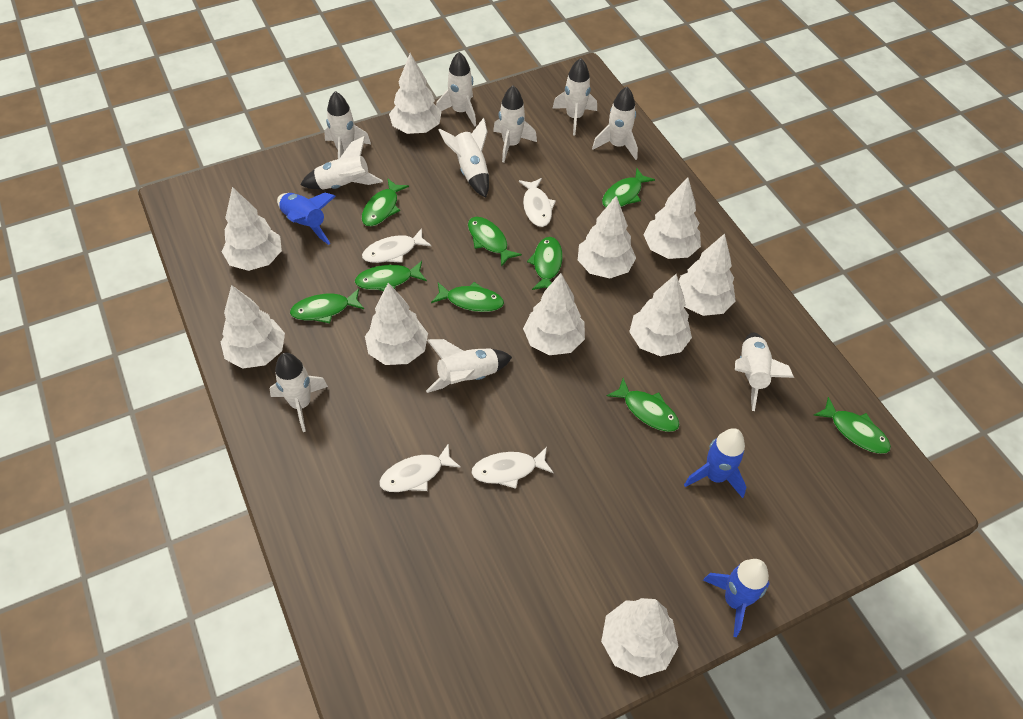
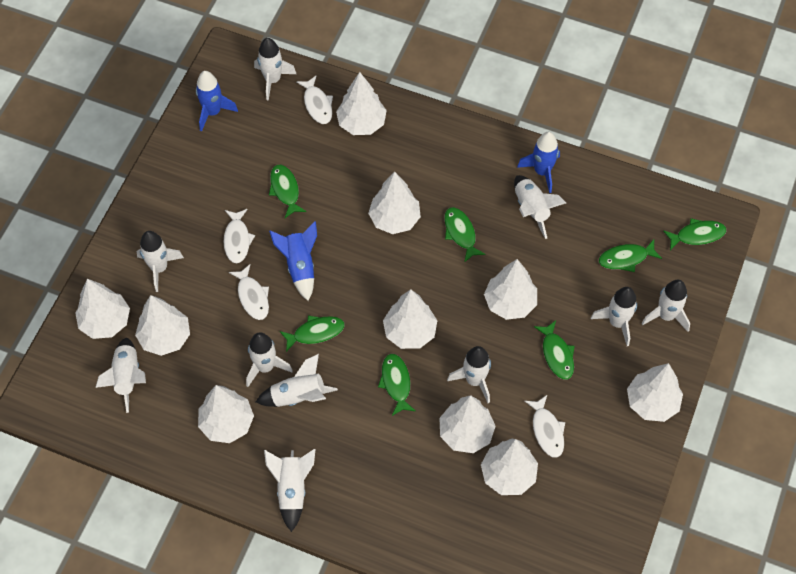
green fish: [290,288,364,323] [355,261,427,291] [362,179,409,226] [431,282,504,312] [468,217,522,267] [527,237,563,290] [602,168,655,208] [607,378,680,432] [814,397,891,454] = 9 -> [269,165,306,218] [279,316,345,352] [378,354,415,416] [444,207,485,263] [534,321,575,380] [599,240,662,272] [663,218,726,250] = 7

